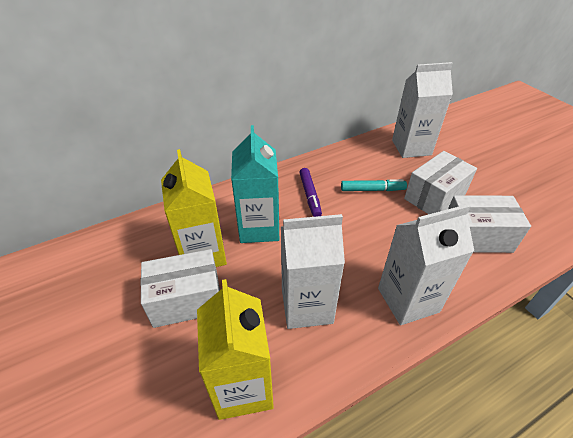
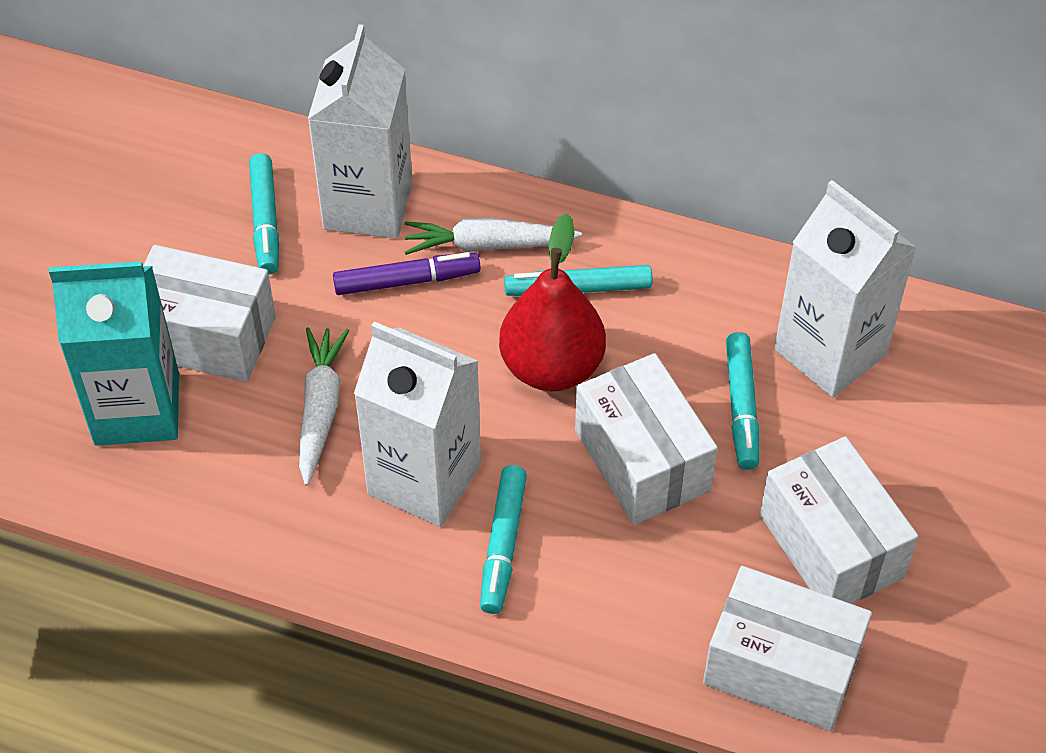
red pear: none = 0 -> [499,213,606,391] = 1
turquoise marker: [341,179,407,191] = 1 -> [249,153,279,274] [480,465,527,614] [504,265,652,296] [726,332,759,470] = 4
white box: [140,249,220,328] [404,151,477,214] [448,195,531,253] = 3 -> [143,245,276,382] [575,353,718,525] [703,566,872,731] [760,436,918,604] = 4
white carrot: none = 0 -> [299,327,349,486] [404,218,582,255] = 2
yellow carton: [161,149,227,267] [197,279,274,420] = 2 -> none = 0

